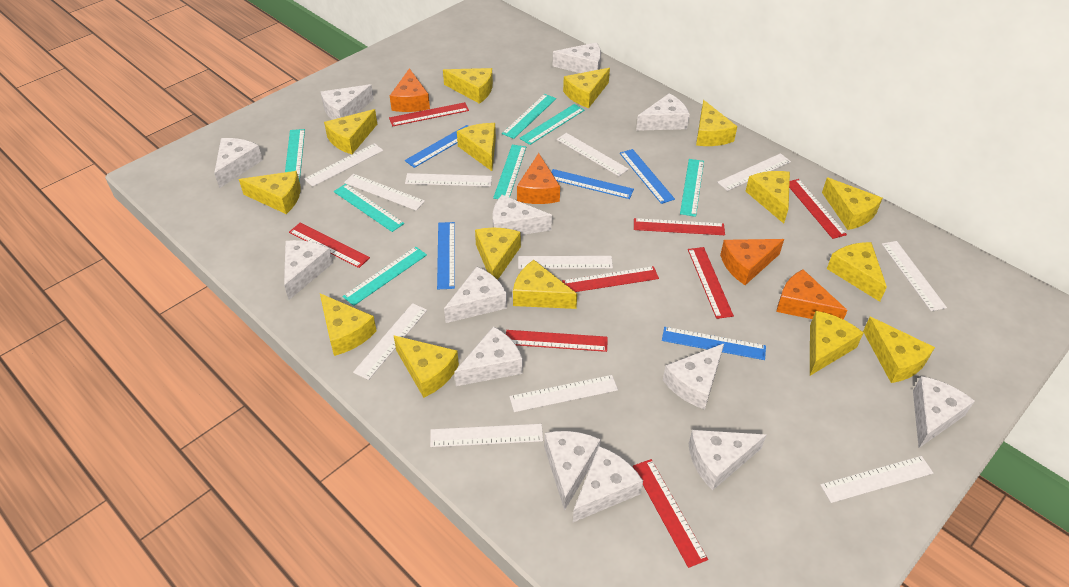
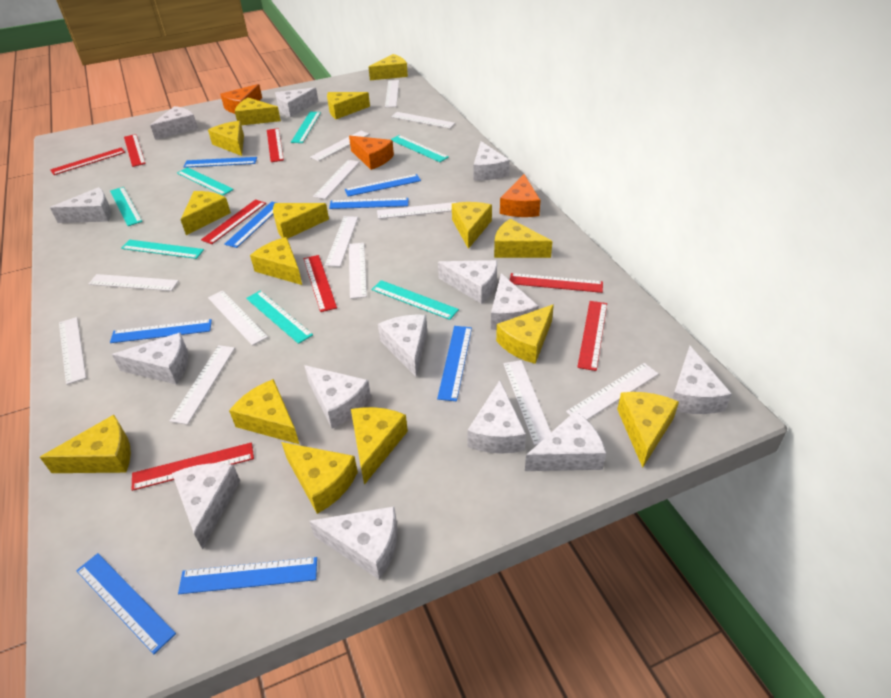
blue ruler: [405,125,468,168] [437,222,455,289] [551,169,634,199] [620,149,675,204] [662,327,766,360] = 5 -> [76,553,176,654] [110,319,212,343] [178,557,317,594] [184,157,257,168] [224,202,276,248] [329,198,409,209] [345,174,421,197] [437,326,472,401] = 8
orange cheese: [390,68,430,112] [517,153,560,204] [720,239,784,285] [776,269,848,320] = 4 -> [220,84,262,114] [349,136,394,170] [500,174,541,217] = 3
white cheese: [214,138,263,188] [284,240,333,300] [321,84,374,120] [444,267,507,323] [455,326,523,386] [493,195,552,235] [544,431,601,511] [553,42,601,73] [573,446,643,522] [636,93,690,131] [663,344,724,409] [689,430,766,490] [913,376,975,448] = 13 -> [50,187,111,223] [112,333,188,385] [150,106,198,140] [172,463,240,549] [275,88,318,117] [304,365,371,428] [309,506,397,580] [378,315,427,377] [438,260,497,304] [467,380,526,454] [473,141,510,181] [491,273,539,330] [525,411,606,471] [672,346,732,414] = 14
white ruler: [304,143,383,187] [344,174,425,211] [353,303,427,380] [405,173,492,187] [430,424,543,447] [509,375,618,412] [518,256,613,269] [557,133,629,176] [717,153,791,191] [820,456,933,503] [882,241,947,311] = 11 -> [59,317,86,385] [89,274,179,291] [170,345,235,425] [208,290,268,346] [310,131,369,161] [313,160,360,199] [325,216,358,267] [349,243,367,299] [377,202,456,219] [385,80,399,107] [391,112,455,129] [503,360,551,445] [566,363,659,420] = 13

